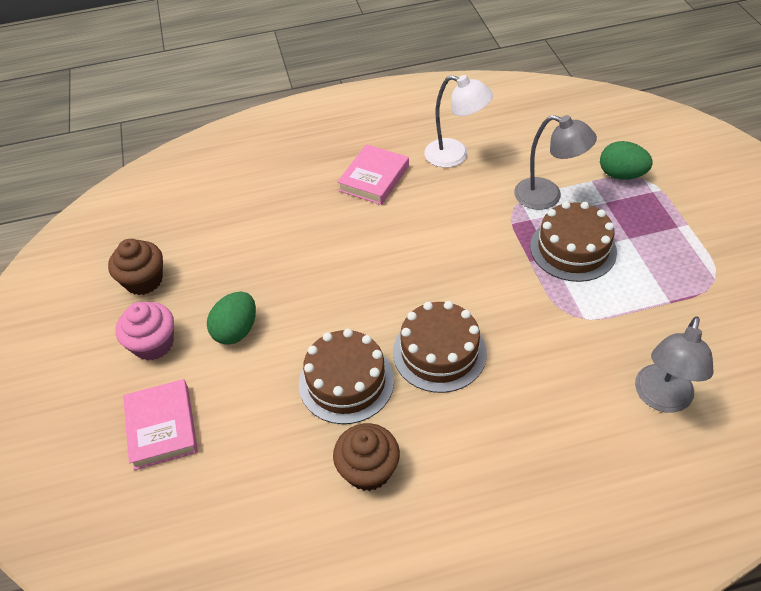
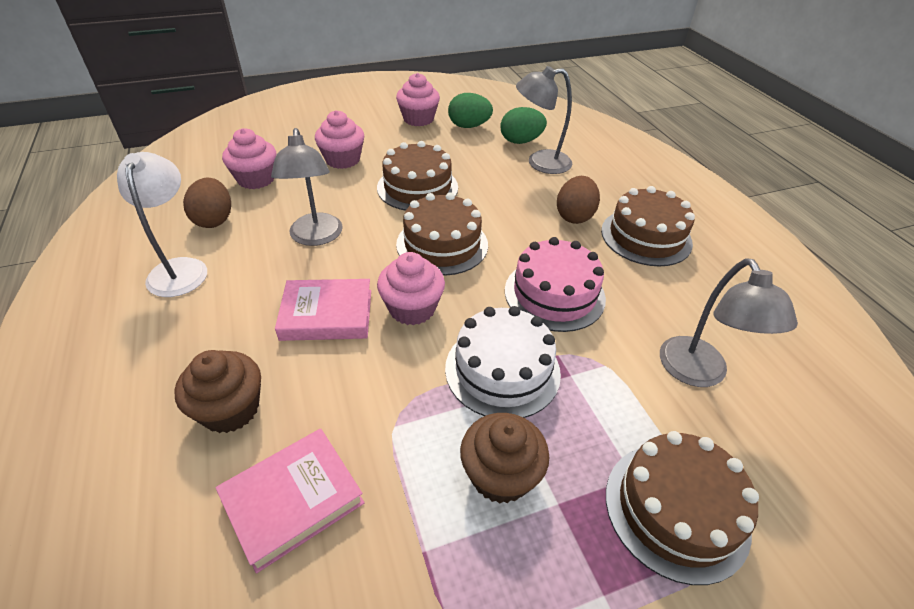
brown cake: [299,329,394,424] [393,301,487,393] [530,201,617,282] = 3 -> [377,141,458,211] [396,192,488,276] [601,186,695,266] [606,431,759,585] = 4
brown egg: none = 0 -> [183,178,231,228] [557,176,600,224] = 2
grey lamp: [514,115,597,210] [635,316,714,413] = 2 -> [271,128,343,246] [516,66,572,174] [660,258,798,387] = 3
pink cake: none = 0 -> [505,237,606,332] = 1
pink cupcake: [116,302,174,361] = 1 -> [222,128,276,189] [315,110,364,169] [377,252,445,325] [396,73,440,126] = 4
white cake: none = 0 -> [445,306,561,418] = 1

